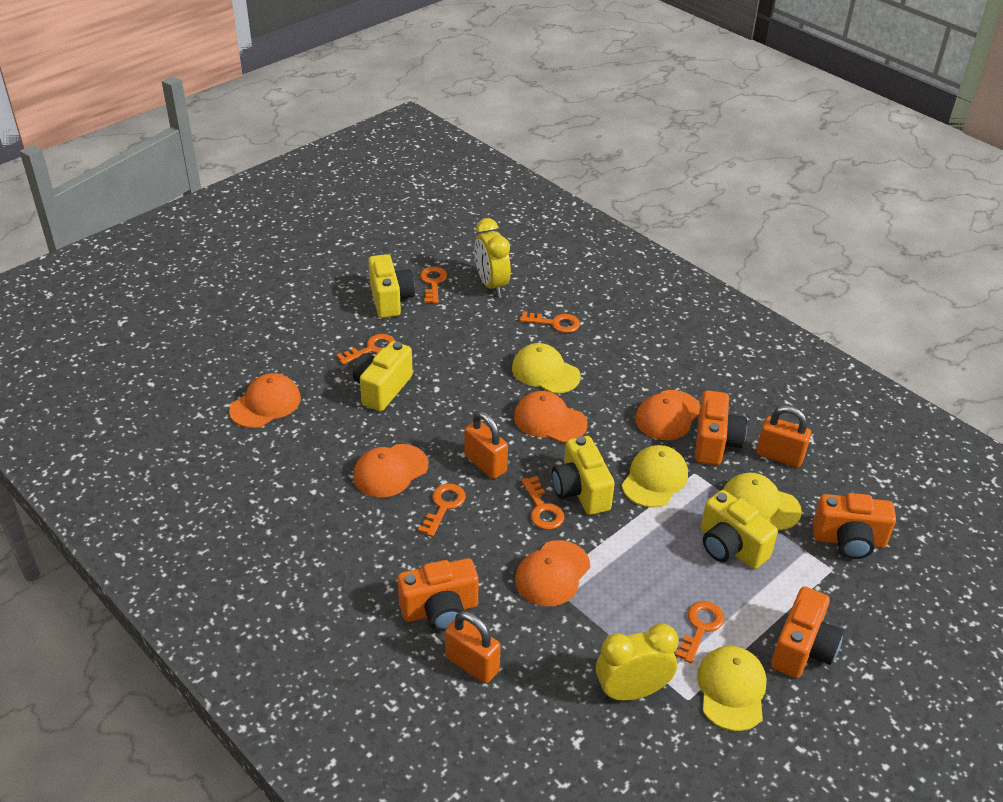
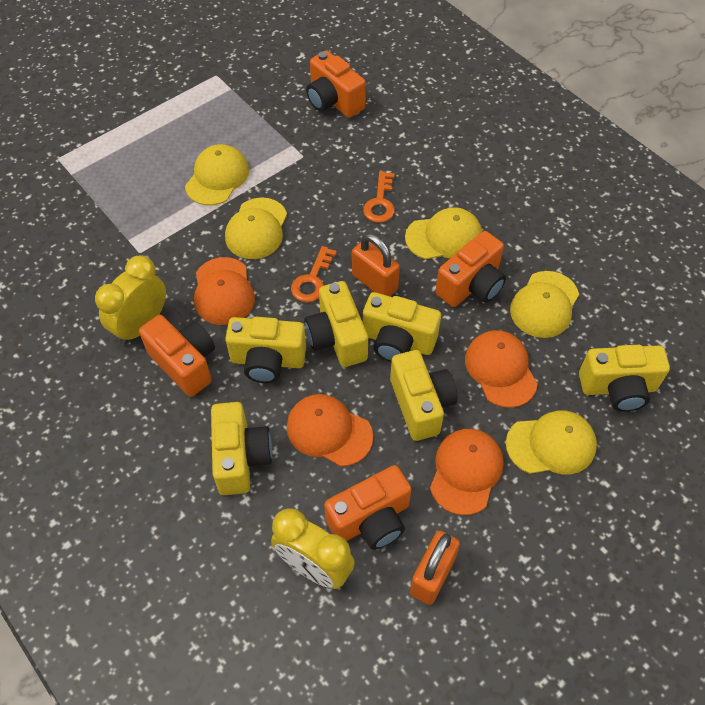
orange cap: [229,373,301,428] [353,444,428,497] [514,391,587,443] [515,540,590,606] [635,390,700,440] = 5 -> [194,257,255,325] [287,394,373,467] [430,429,504,515] [465,330,538,408] = 4
orange key: [336,334,396,365] [418,483,466,537] [420,267,447,304] [520,311,580,333] [521,476,564,530] [675,601,724,663] = 6 -> [291,246,337,302] [363,171,395,223] = 2
orange padlock: [445,611,501,683] [464,411,508,479] [756,406,811,468] = 3 -> [352,233,400,296] [410,531,460,605] = 2
yellow camera: [353,341,413,412] [368,254,415,318] [552,436,615,515] [701,490,778,569] = 4 -> [211,402,272,495] [225,317,306,383] [304,281,368,367] [363,292,441,362] [390,350,457,441] [579,345,670,412] = 6
yellow cap: [512,343,581,394] [622,445,688,508] [697,646,767,731] [723,473,802,531] = 4 -> [185,144,249,205] [225,197,287,259] [405,207,482,260] [506,411,597,474] [510,271,579,338] = 5

